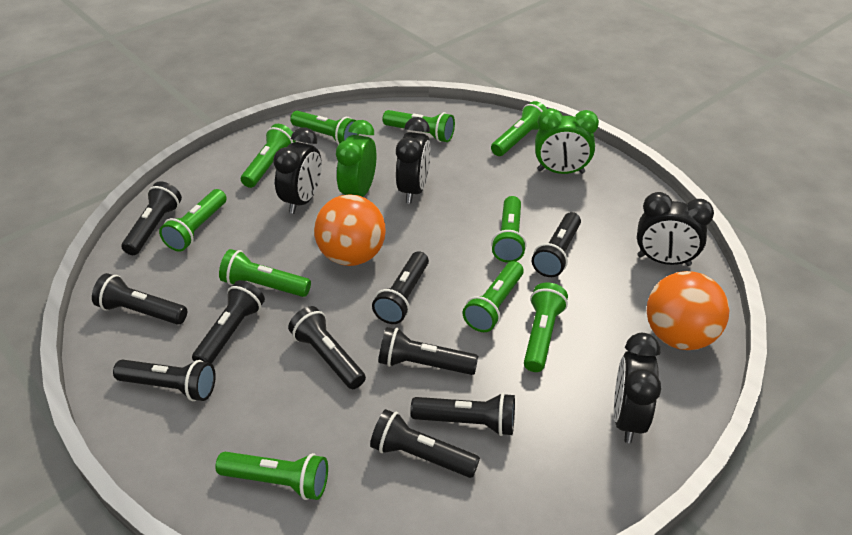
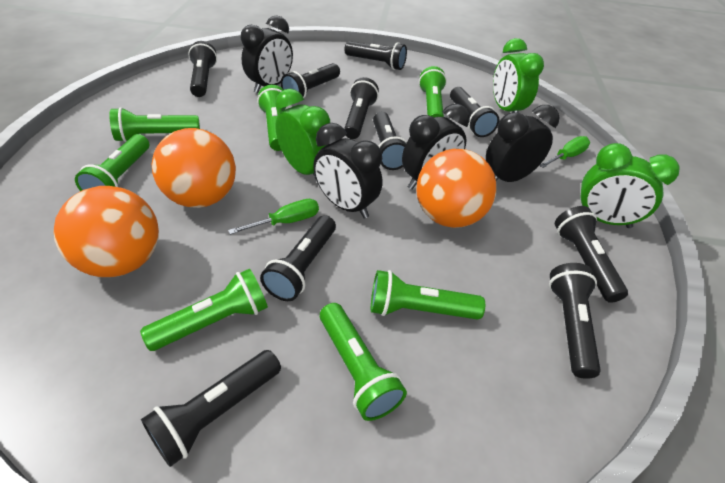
green clock: [336,120,377,197] [535,108,599,174] = 2 -> [275,89,330,181] [493,38,544,113] [581,143,680,228] = 3
green flashlight: [159,189,227,252] [215,452,328,500] [219,249,311,297] [241,124,296,188] [290,111,359,145] [383,110,455,142] [463,261,524,332] [491,101,547,156] [491,196,527,263] [524,283,568,372] = 10 -> [75,134,149,191] [109,107,200,142] [140,269,268,351] [257,85,287,151] [320,303,407,421] [371,270,485,320] [419,66,447,117] = 7
green screwdriver: none = 0 -> [228,199,319,235] [539,136,590,168] = 2
orange ball: [314,194,386,266] [647,271,729,350] = 2 -> [54,186,159,277] [152,128,236,208] [416,149,497,228] = 3

